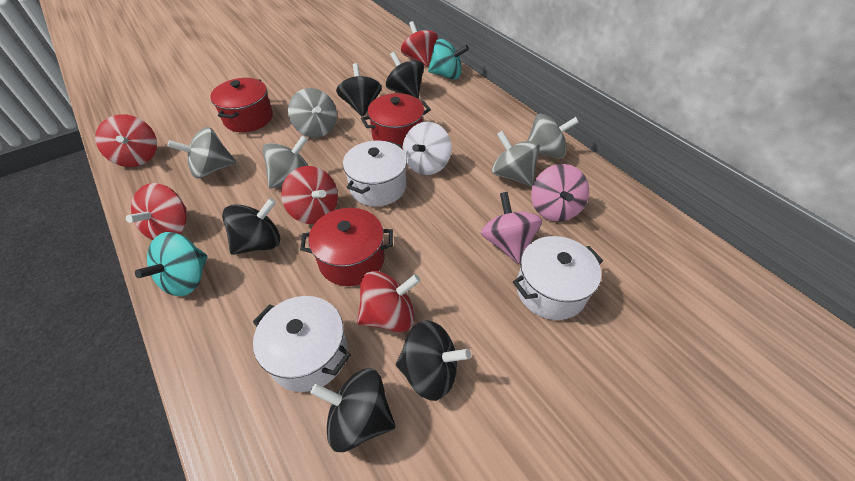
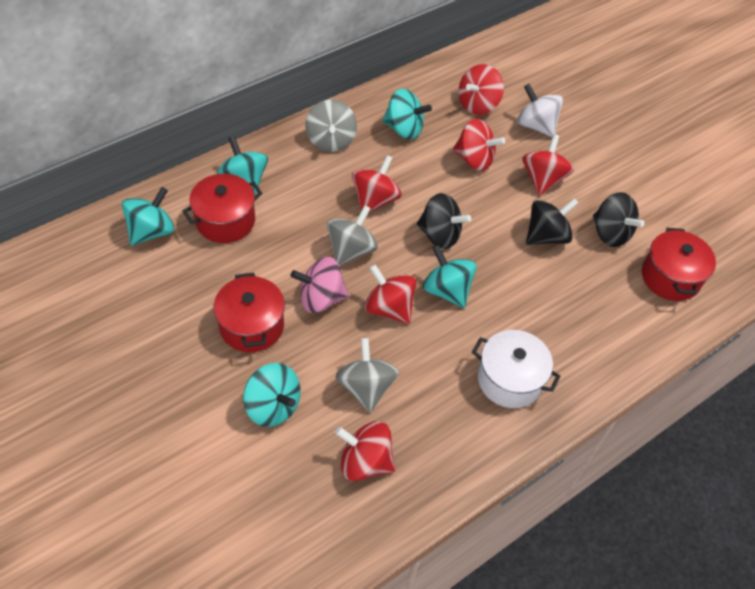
black spinning top: [222,198,280,255] [310,368,395,452] [336,63,382,117] [386,52,424,99] [396,320,471,401] = 5 -> [417,193,471,249] [526,198,579,245] [593,192,644,247] = 3
grey spinning top: [168,127,236,179] [262,135,308,189] [288,88,337,138] [492,130,540,186] [527,114,579,159] = 5 -> [305,99,357,152] [327,205,378,266] [336,338,399,413] = 3
pink spinning top: [481,192,542,264] [531,164,589,222] = 2 -> [291,257,349,313] = 1
red spinning top: [95,114,157,167] [126,183,187,240] [281,166,338,224] [357,271,421,332] [401,21,438,67] = 5 -> [335,421,395,481] [352,155,402,213] [365,264,416,324] [453,119,505,171] [459,64,504,115] [522,134,574,196] = 6
turquoise spinning top: [135,232,208,296] [428,39,469,80] = 2 -> [122,187,174,246] [217,136,268,195] [243,363,301,427] [382,89,432,139] [423,245,477,308] = 5
white pot: [253,296,351,392] [343,141,407,206] [513,236,603,320] = 3 -> [472,330,561,408] = 1

